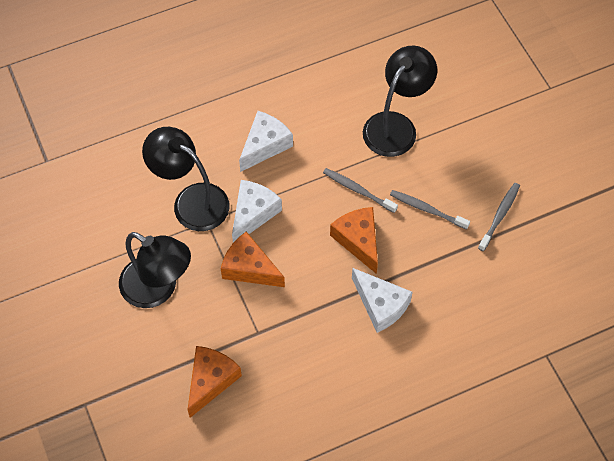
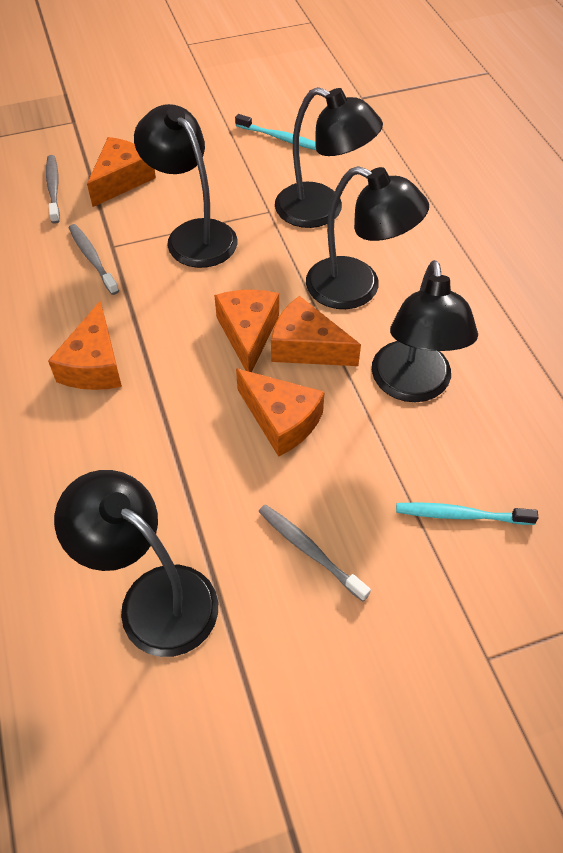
black lamp: [119,232,191,308] [142,127,230,231] [363,45,437,157] = 3 -> [54,470,218,657] [134,104,237,268] [275,87,383,228] [306,166,429,309] [372,260,478,402] = 5
orange cheese: [188,346,242,418] [221,232,285,287] [330,207,378,274] = 3 -> [48,301,122,390] [87,137,156,207] [214,290,279,372] [236,368,325,457] [271,296,361,366] = 5
turquoise toothbrush: none = 0 -> [235,114,316,150] [396,502,538,525] = 2
white cheese: [232,180,282,243] [239,111,293,172] [352,268,413,333] = 3 -> none = 0

